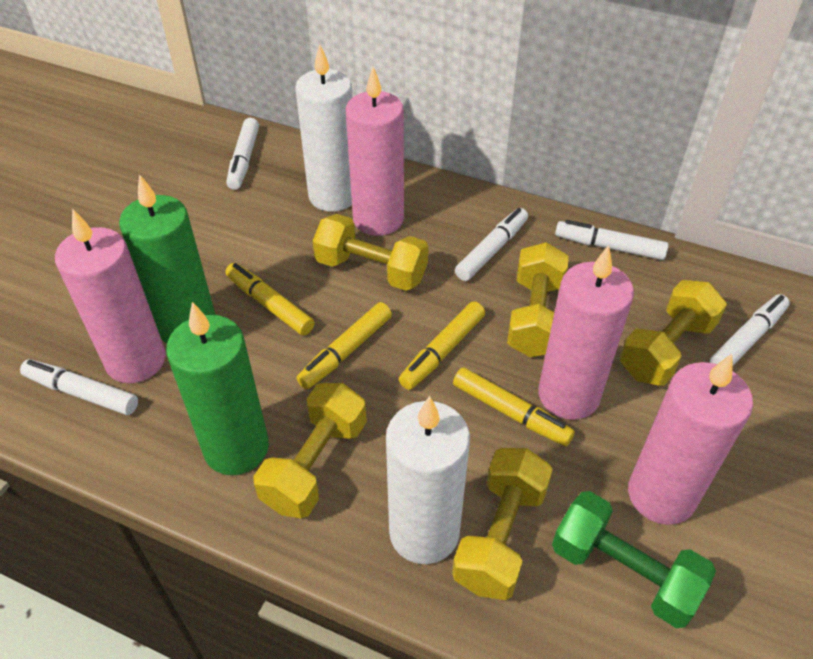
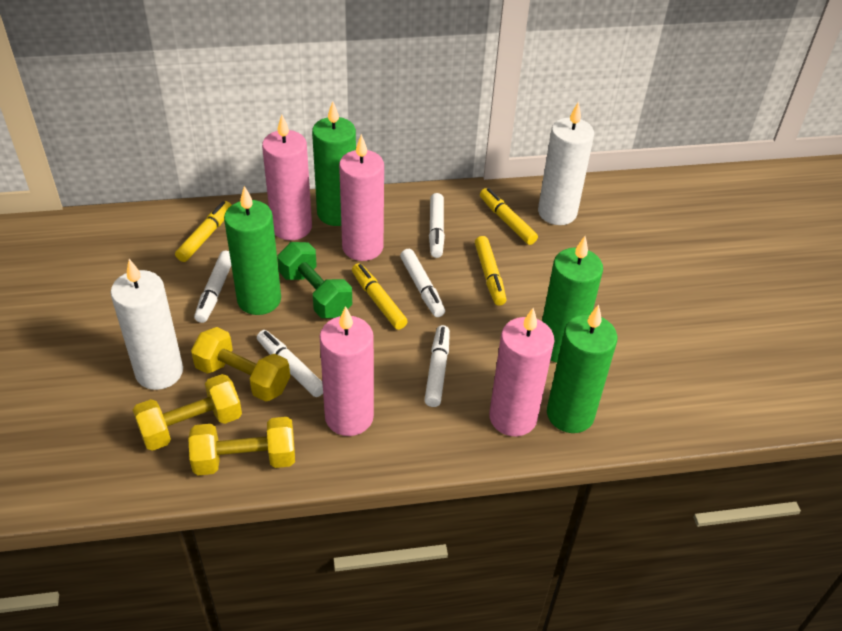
green candle: [119,174,216,344] [166,302,269,475] = 2 -> [224,186,281,315] [312,101,356,226] [542,236,603,363] [547,305,617,433] = 4
yellow dumbbell: [253,383,367,518] [313,214,429,291] [452,448,553,600] [507,242,569,357] [620,280,727,386] = 5 -> [133,374,242,451] [188,417,295,475] [191,327,290,402] = 3

